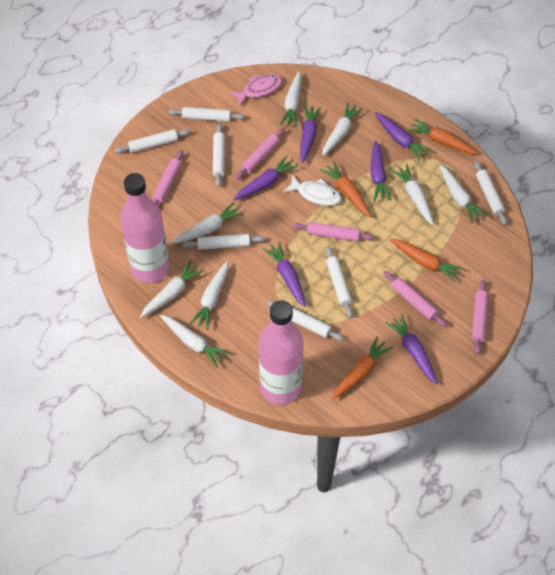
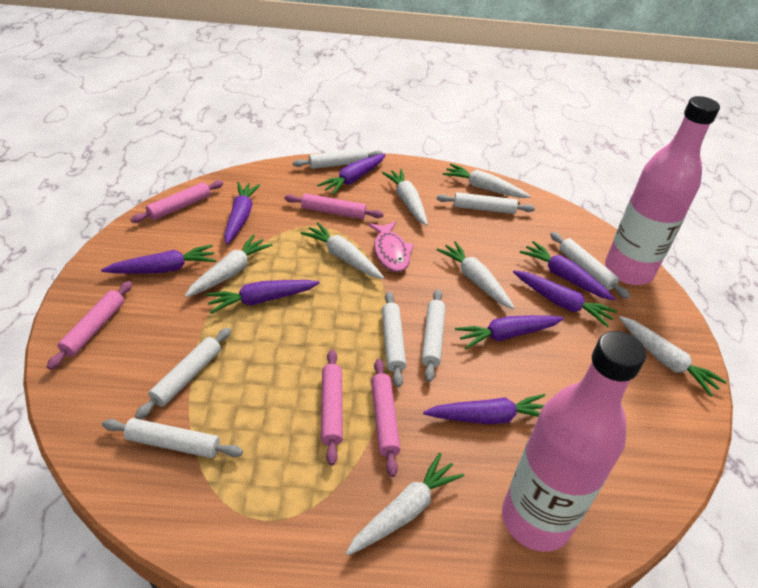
orange carrot: [319,161,371,217] [332,336,393,400] [390,239,464,283] [407,118,478,154] = 4 -> none = 0
purple carrot: [233,155,298,200] [263,242,306,307] [300,105,321,163] [370,140,392,201] [374,112,432,161] [385,314,437,384] = 6 -> [101,245,216,274] [206,280,320,314] [224,182,260,244] [317,154,386,195] [423,394,545,424] [455,315,564,349] [513,271,617,327] [520,241,615,300] = 8
white carrot: [140,260,204,318] [160,315,230,368] [172,202,244,244] [189,261,228,330] [280,71,301,127] [322,102,363,156] [391,164,434,225] [439,165,487,224] = 8 -> [185,234,272,297] [301,222,384,279] [346,453,465,556] [382,169,428,226] [437,241,515,310] [443,164,531,198] [619,316,727,397] = 7
white fish: [283,175,341,206] = 1 -> none = 0

